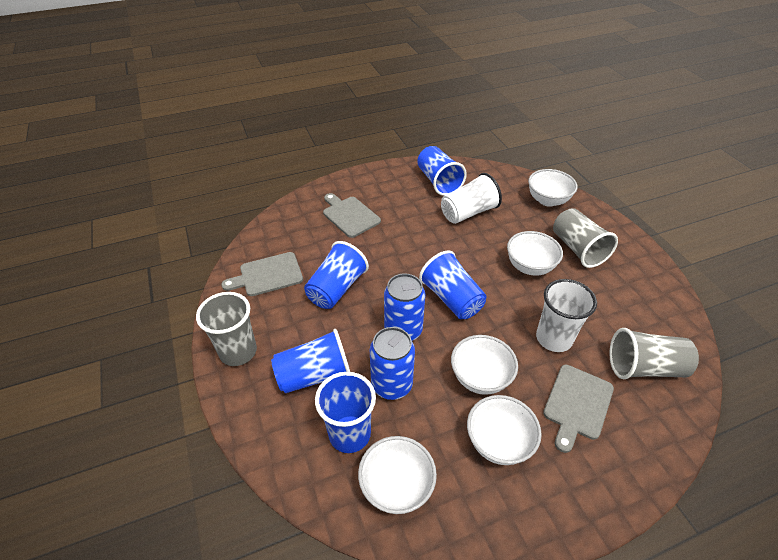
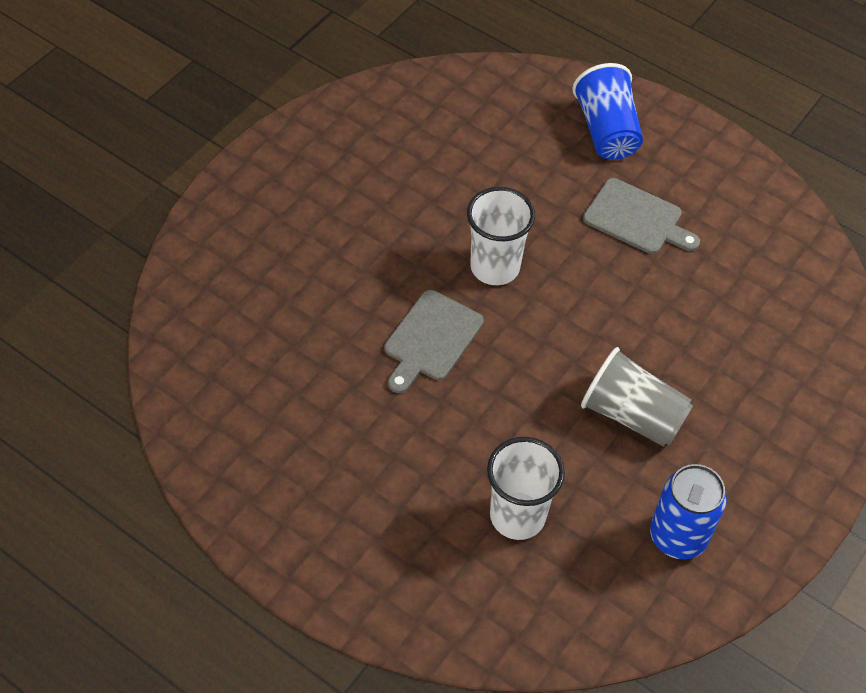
blue can: [370,327,415,400] [384,273,425,341] = 2 -> [650,464,727,559] = 1
blue cup: [271,329,350,393] [304,241,369,309] [315,372,376,453] [417,146,467,196] [419,250,486,319] = 5 -> [573,63,643,160] = 1
grey cup: [196,292,257,366] [553,208,618,268] [610,328,699,379] = 3 -> [581,347,693,447] = 1
grey cutting board: [221,252,303,296] [323,193,381,238] [543,365,614,453] = 3 -> [384,290,484,393] [583,178,700,254] = 2
white bowl: [358,436,437,514] [451,335,518,395] [467,395,542,465] [507,231,563,275] [528,169,578,207] = 5 -> none = 0

